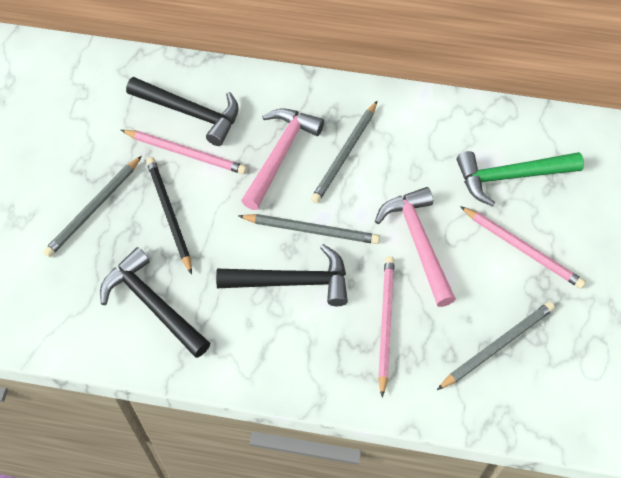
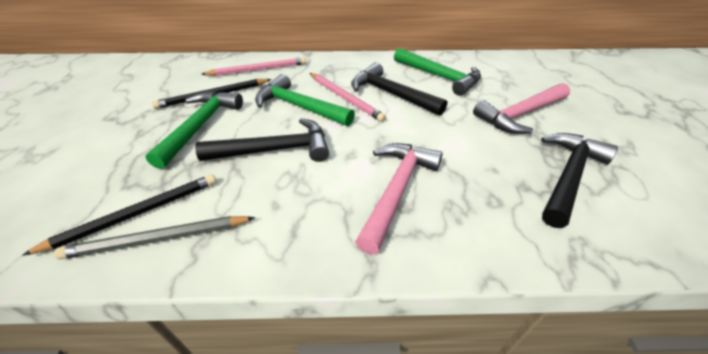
black pencil: [146,157,192,275] = 1 -> [22,174,216,256] [152,79,271,109] = 2
green hammer: [457,151,584,206] = 1 -> [145,91,243,169] [255,74,355,126] [394,48,481,96] = 3
grey pencil: [43,156,142,257] [239,214,380,244] [311,101,377,203] [437,301,555,390] = 4 -> [54,216,255,260] = 1
pink pencil: [121,130,247,174] [378,256,395,397] [460,206,586,289] = 3 -> [201,57,306,76] [310,73,386,122] = 2

